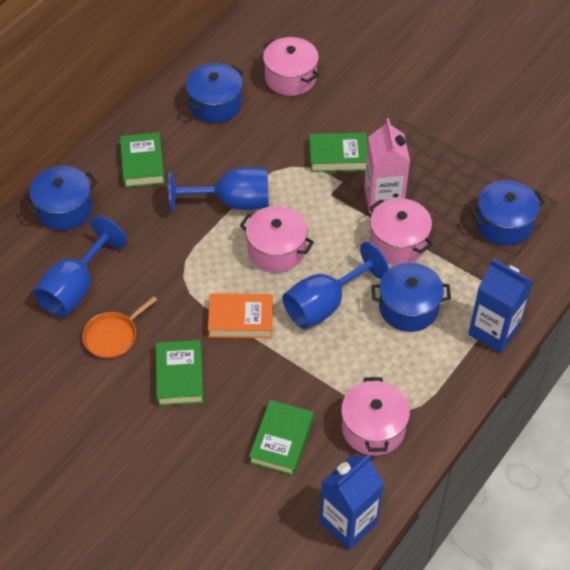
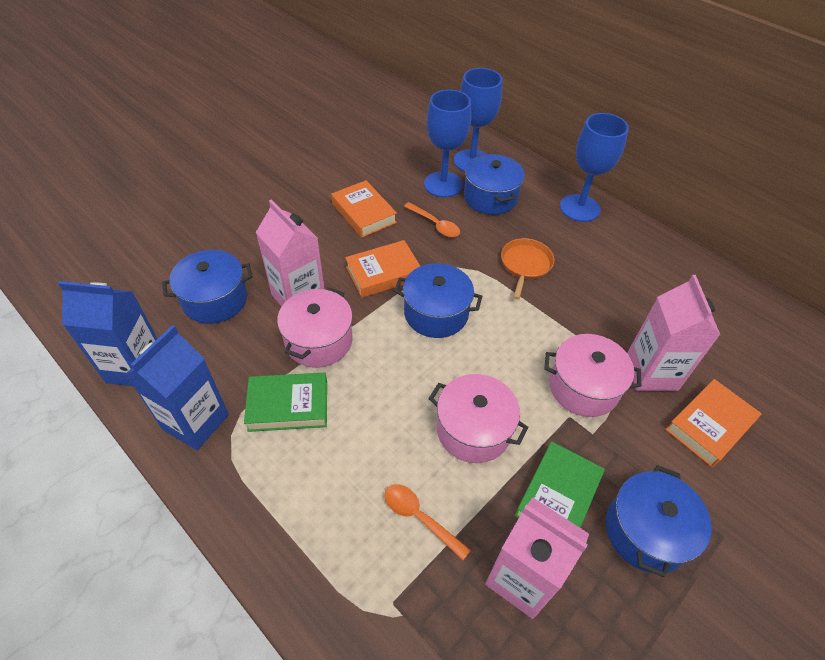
green book: [120,132,165,188] [156,340,204,406] [249,400,314,476] [309,133,368,172] = 4 -> [244,373,327,432] [515,441,605,528] = 2
orange book: [208,293,273,338] = 1 -> [331,180,397,238] [345,240,420,298] [665,379,762,467] = 3
orange spoon: none = 0 -> [384,484,471,560] [404,202,460,237] = 2
pink carton: [364,118,410,213] = 1 -> [256,199,325,306] [485,497,589,619] [627,275,720,391] = 3
pink pot: [240,206,314,272] [263,37,319,96] [341,377,410,456] [369,198,433,264] = 4 -> [277,287,353,368] [428,374,528,463] [544,334,642,417] = 3

